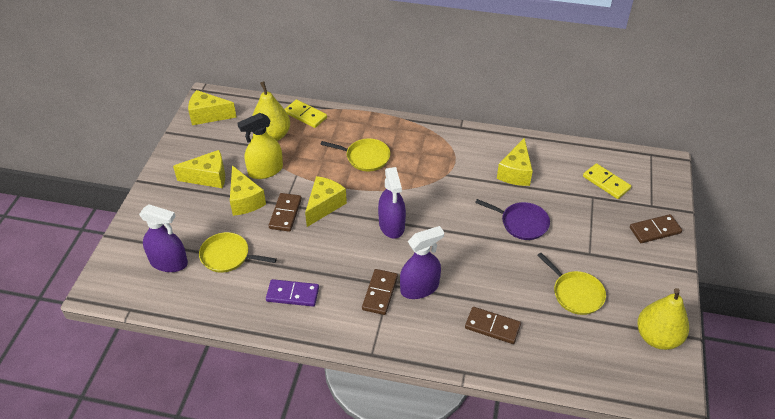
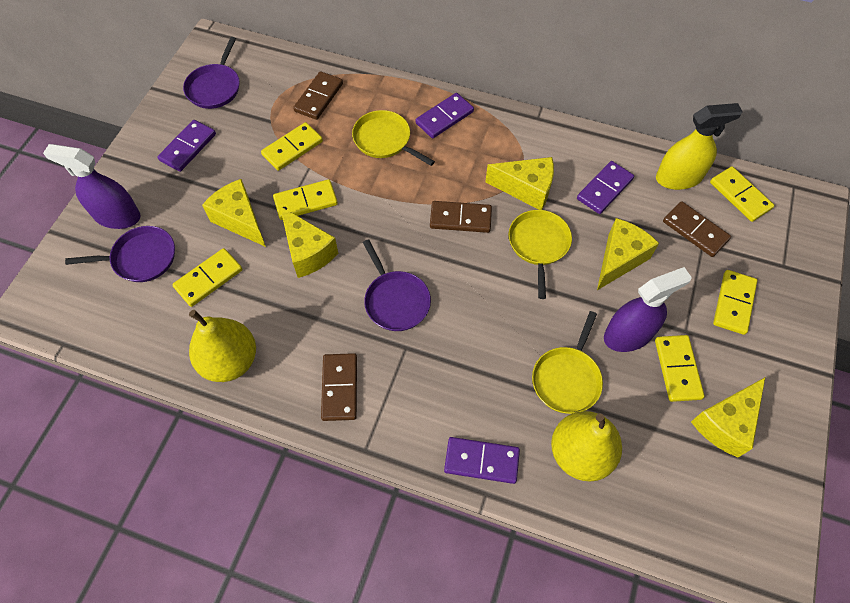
purple domino: [266,279,319,307] = 1 -> [158,120,216,172] [415,93,474,138] [444,437,520,484] [577,161,634,214] = 4
purple pan: [475,199,550,240] = 1 -> [65,226,175,282] [183,37,240,109] [363,239,431,331] = 3
purple spray bottle: [139,204,188,272] [378,167,406,239] [400,226,444,299] = 3 -> [43,144,140,229] [604,267,692,352] = 2
yellow domino: [284,99,327,128] [583,163,631,199] = 2 -> [172,248,243,307] [261,122,323,171] [273,179,338,220] [655,335,705,402] [710,166,774,222] [713,270,757,335] = 6

